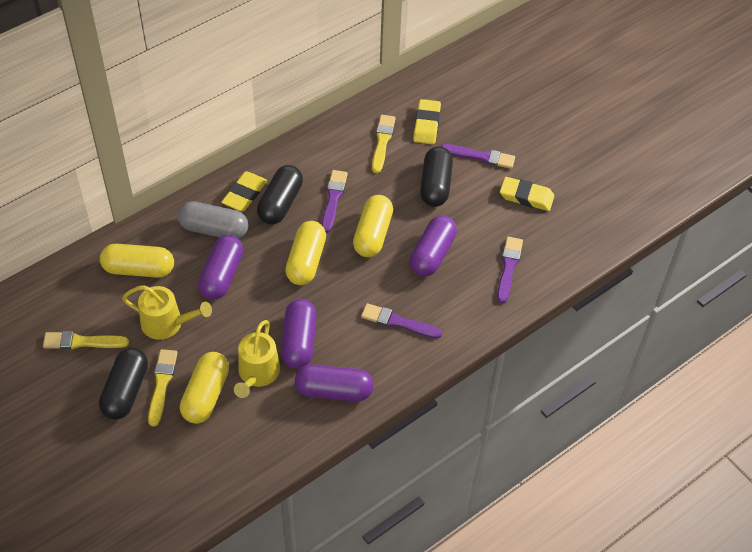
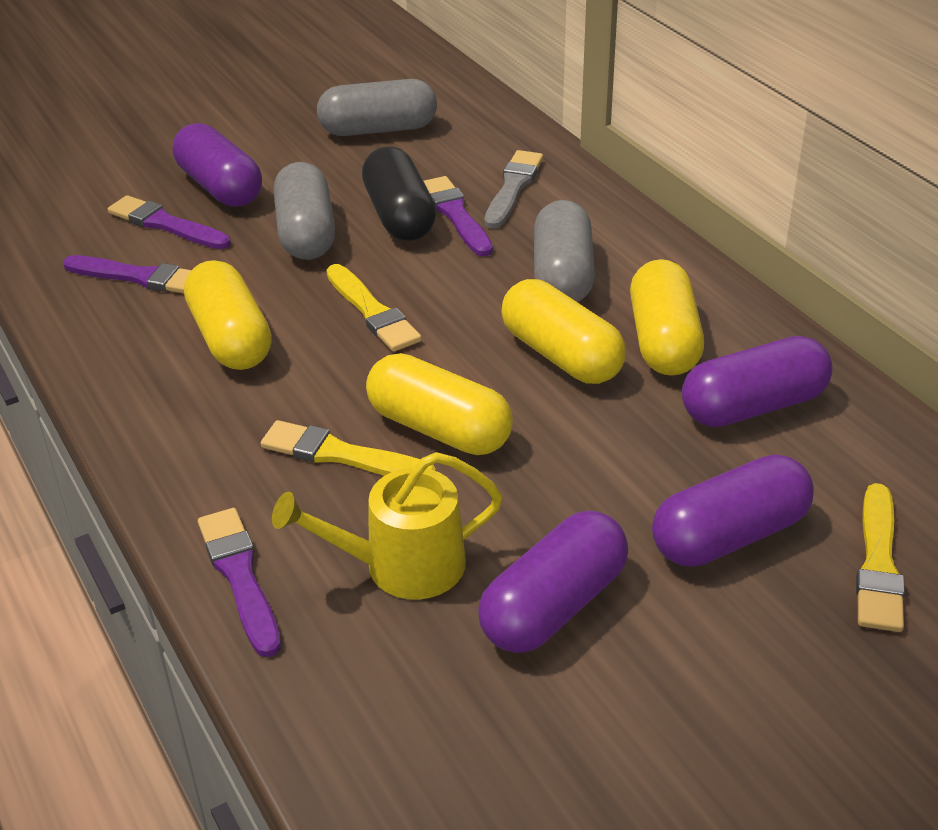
black capsule: [99,347,148,420] [257,165,303,225] [420,146,453,207] = 3 -> [362,147,436,241] = 1
grey brush: none = 0 -> [485,150,543,229] = 1
grey capsule: [178,201,248,239] = 1 -> [274,162,335,260] [317,79,437,136] [534,200,595,302] = 3
yellow eraser: [221,171,267,211] [413,99,441,144] [500,177,554,211] = 3 -> none = 0
yellow watering can: [122,285,212,340] [234,320,280,398] = 2 -> [272,452,503,600] = 1

